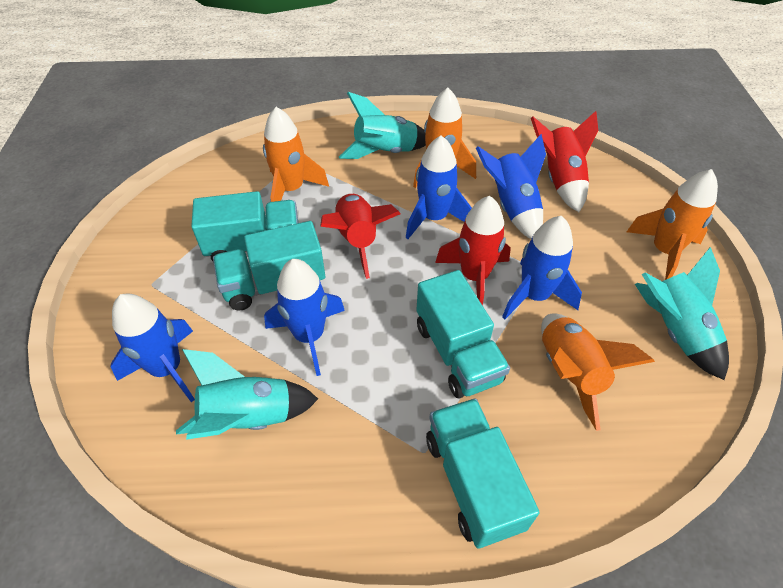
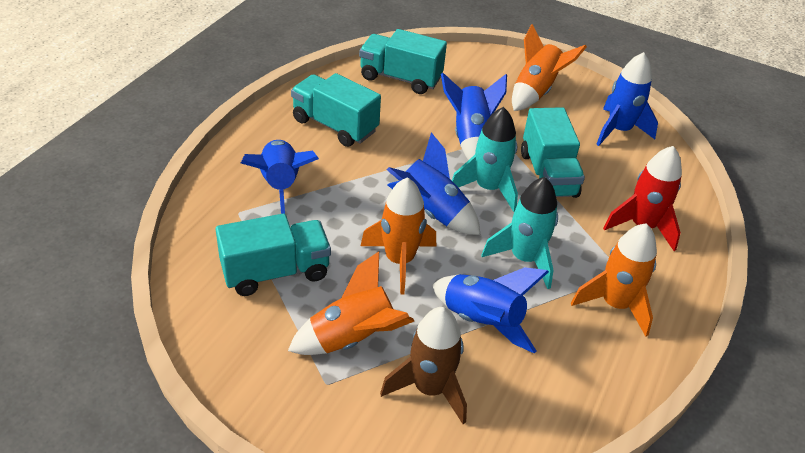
brown rocket: none = 0 -> [380,307,467,424] = 1
red rocket: [320,194,401,279] [435,196,511,306] [531,111,598,212] = 3 -> [603,146,682,251] = 1
turquoise rocket: [176,349,318,440] [339,92,426,159] [635,247,729,380] = 3 -> [452,107,518,212] [482,177,558,289] = 2

